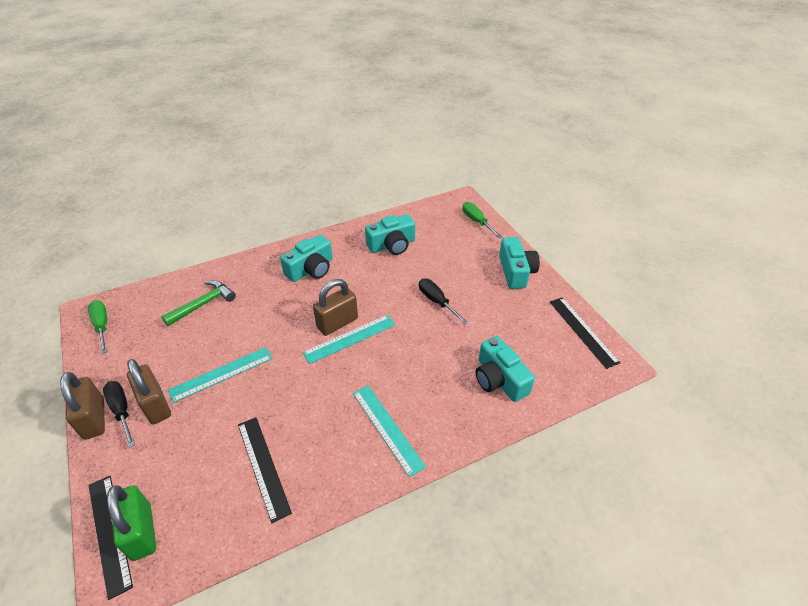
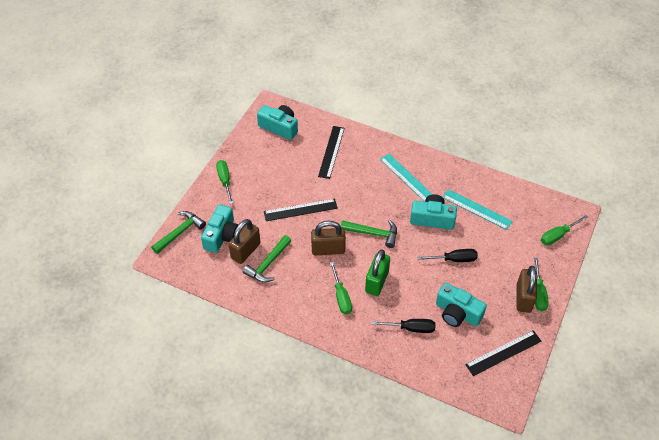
green hammer: [161,280,236,326] = 1 -> [151,211,206,254] [243,235,291,282] [341,219,397,248] = 3
green screwdriver: [88,300,107,354] [463,202,502,238] = 2 -> [216,160,233,204] [330,262,352,314] [534,258,549,311] [541,215,588,245] = 4
turquoise ruler: [168,347,273,403] [302,315,395,364] [353,385,426,477] = 3 -> [380,154,433,202] [442,189,513,230] = 2

